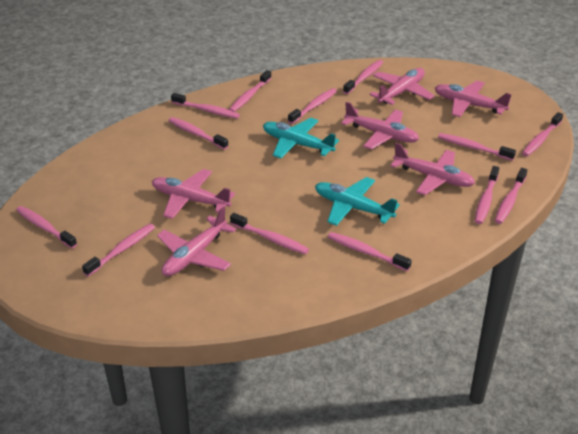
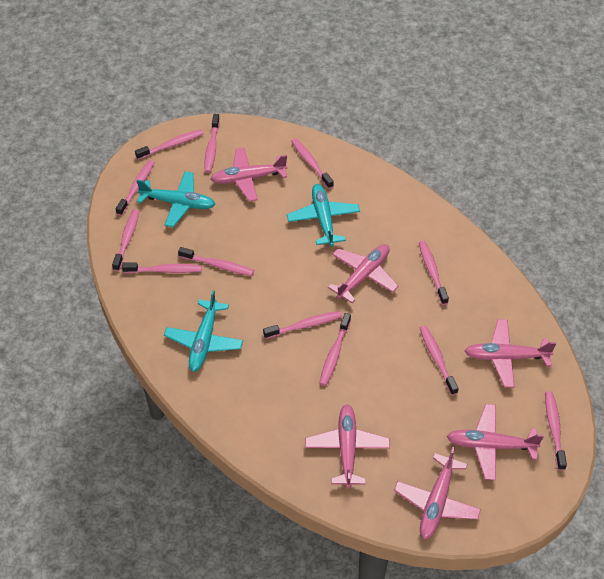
pink toothbrush: [16,206,77,249] [82,224,155,277] [168,117,228,150] [171,93,240,119] [229,70,271,112] [230,213,309,254] [288,88,337,124] [328,232,412,271] [343,60,384,94] [438,133,516,161] [475,166,499,224] [495,168,527,224] [522,112,563,156] = 13 -> [112,209,139,271] [116,160,155,216] [122,262,202,273] [135,129,204,160] [178,247,254,276] [204,114,220,173] [263,311,342,339] [291,138,334,189] [319,313,351,386] [419,241,449,305] [420,325,459,395] [545,391,567,470] = 12
turquoise plane: [263,118,339,159] [315,177,400,226] = 2 -> [137,171,215,227] [164,290,243,372] [287,184,360,247] = 3

